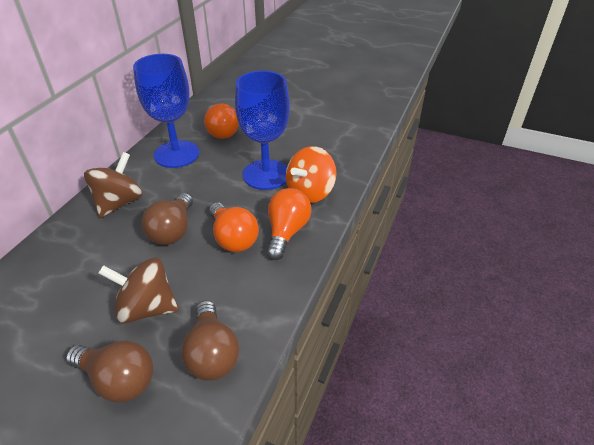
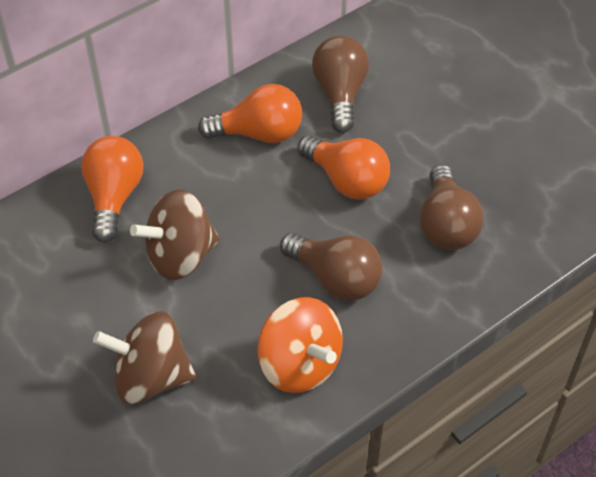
blue goblet: [133,54,199,168] [235,71,290,190] = 2 -> none = 0

